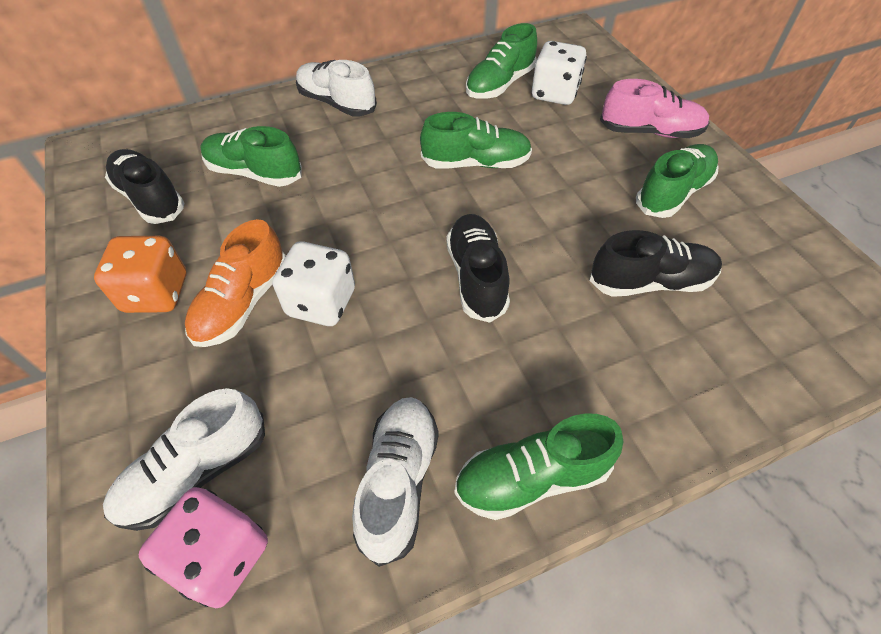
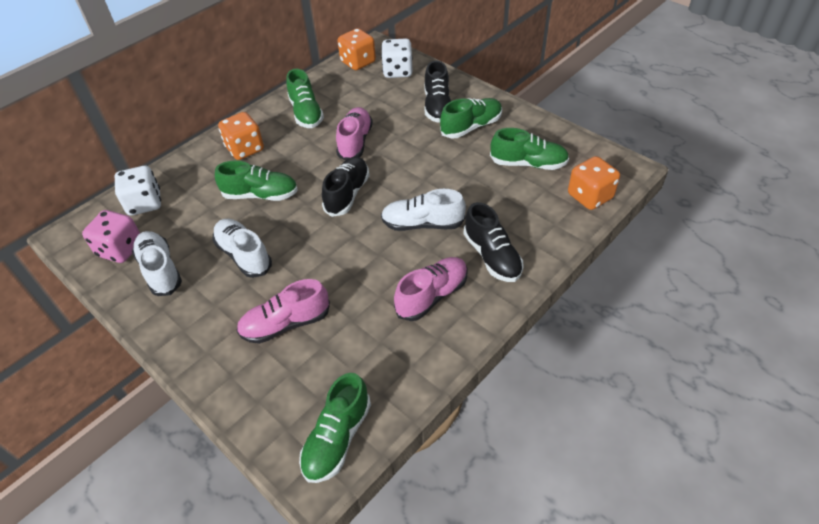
orange dice: [94,236,186,313] = 1 -> [218,112,264,160] [338,28,376,70] [568,156,620,210] = 3
orange shoe: [185,219,286,347] = 1 -> none = 0
pink shoe: [600,79,710,138] = 1 -> [236,279,330,344] [336,107,373,160] [394,257,467,321] = 3

